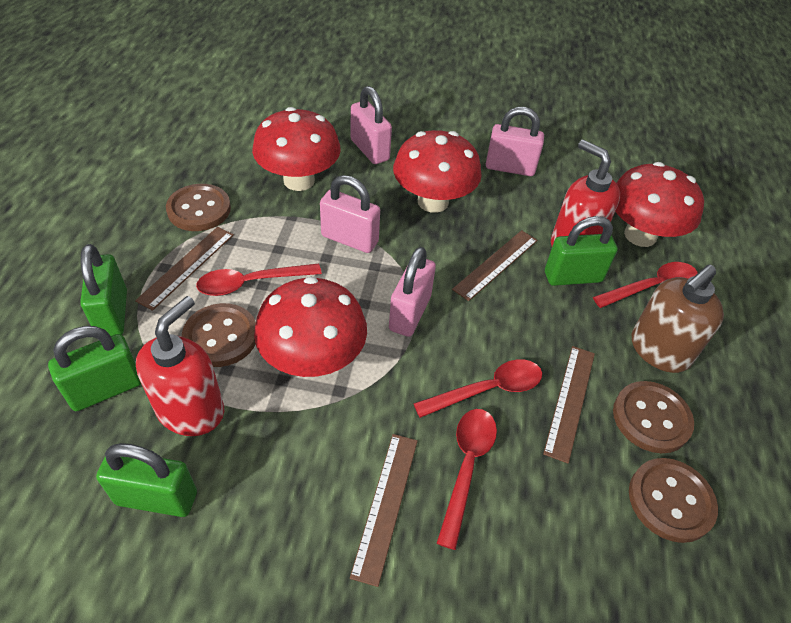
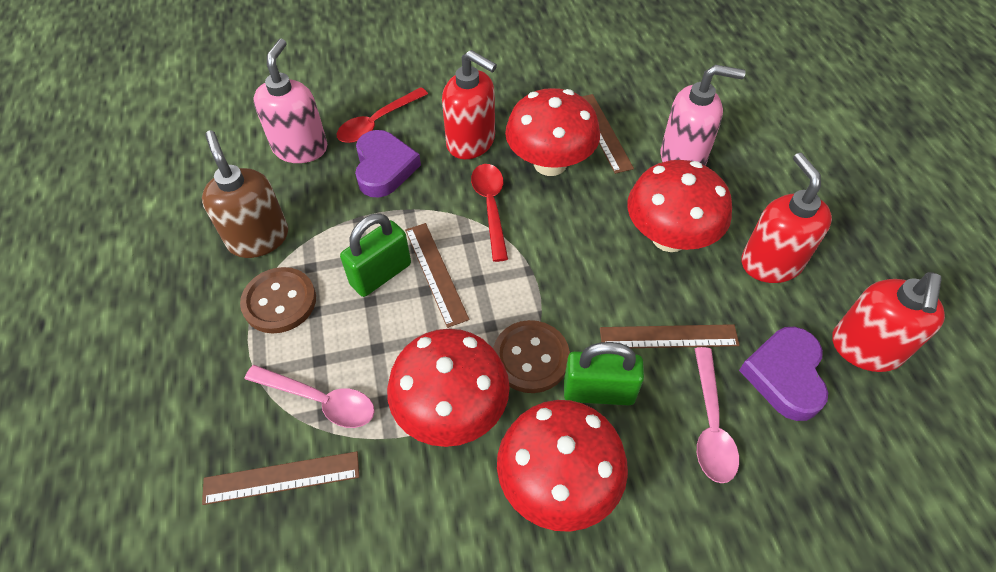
brown button: [166,184,231,231] [182,303,256,367] [613,381,694,453] [629,458,718,543] = 4 -> [240,267,316,333] [493,320,570,393] = 2
green padlock: [48,326,141,411] [80,244,127,336] [96,443,197,517] [545,216,618,286] = 4 -> [340,213,411,297] [564,342,644,405] = 2
pink padlock: [320,175,380,253] [351,86,392,164] [389,247,436,337] [486,107,544,176] = 4 -> none = 0
pink soap dispenser: none = 0 -> [253,39,327,163] [660,65,746,166] = 2
pink spoon: none = 0 -> [245,365,375,428] [694,347,739,483] = 2
purple heart: none = 0 -> [355,130,421,198] [739,327,828,421] = 2
red soap dispenser: [136,296,224,436] [551,140,620,246] = 2 -> [442,50,497,159] [741,153,832,283] [832,272,945,372] = 3
red spoon: [196,263,322,296] [413,359,542,418] [436,409,497,550] [593,262,698,308] = 4 -> [337,87,428,143] [471,164,508,262] = 2

